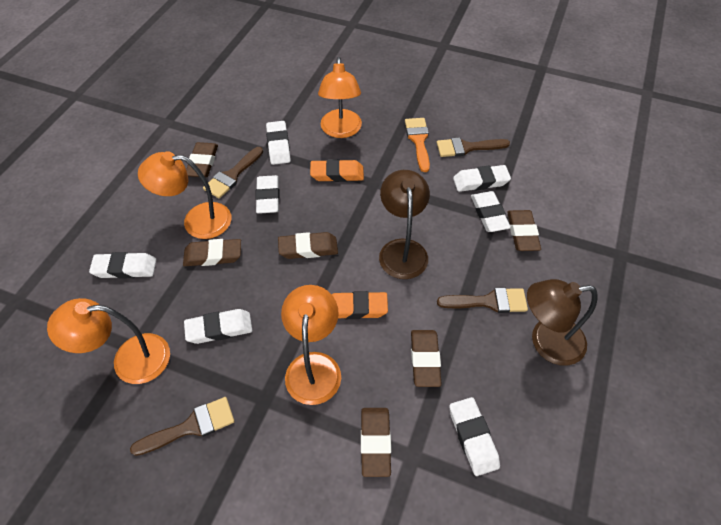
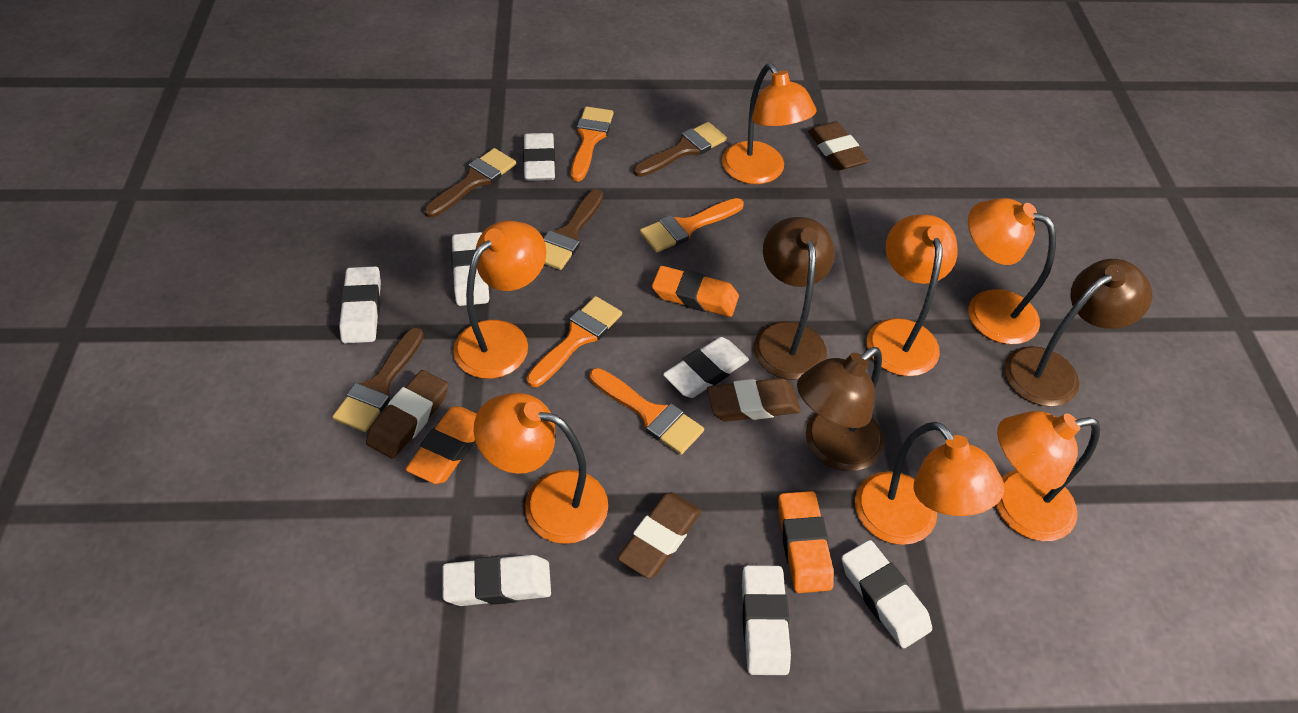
brown eraser: [183,239,241,266] [186,142,218,178] [278,232,338,259] [361,408,391,477] [411,330,442,387] [507,210,541,251] = 6 -> [366,370,448,459] [617,492,702,579] [707,378,801,422] [808,121,869,170] = 4
brown lamp: [379,170,430,279] [527,279,598,366] = 2 -> [754,217,835,380] [797,347,884,471] [1004,259,1152,407] = 3
orange brush: [405,118,430,172] = 1 -> [526,296,622,387] [571,106,614,182] [590,368,704,455] [640,198,744,252] = 4
orange eraser: [310,159,364,182] [331,291,388,319] = 2 -> [406,406,477,484] [652,266,739,317] [778,491,834,593] = 3
orange lamp: [47,298,170,384] [138,151,231,239] [281,285,341,405] [318,57,362,138] = 4 -> [453,221,547,379] [473,393,608,544] [722,64,817,184] [855,422,1004,545] [867,214,958,376] [968,198,1056,344] [996,411,1100,541] = 7

